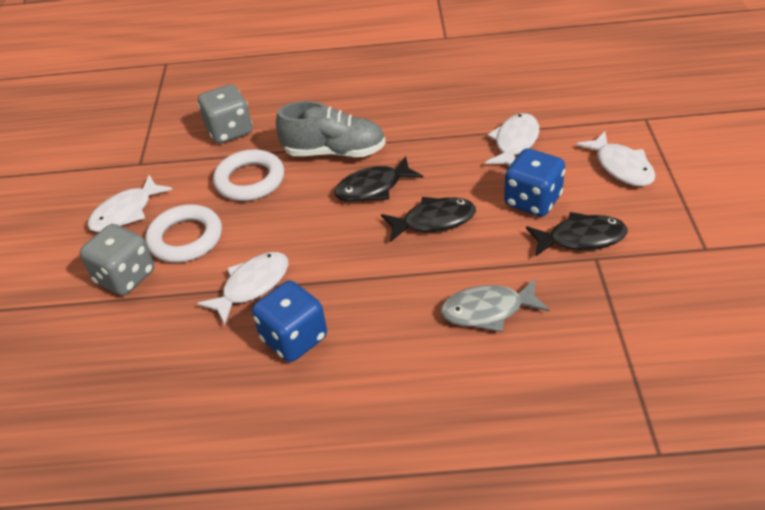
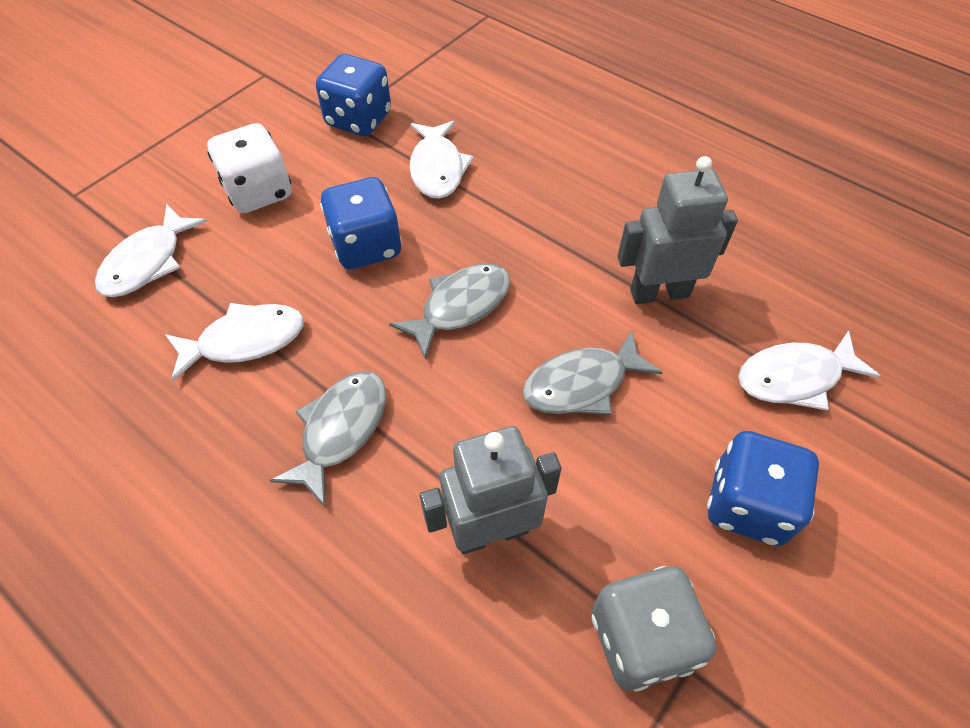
black fish: [334,156,423,202] [381,197,476,242] [526,212,628,257] = 3 -> none = 0
blue dice: [252,281,327,362] [504,148,565,217] = 2 -> [316,54,391,136] [320,177,402,269] [707,431,819,546] = 3
grey dice: [80,224,154,296] [198,84,252,144] = 2 -> [592,566,716,692] = 1
grey fish: [441,279,549,332] = 1 -> [270,371,386,506] [389,263,510,359] [523,330,663,415] = 3
grey robot: none = 0 -> [420,426,562,554] [617,156,738,304] = 2
grey shoe: [276,101,386,157] = 1 -> none = 0
white dice: none = 0 -> [207,123,291,213] = 1
white ring: [145,205,222,262] [213,149,284,201] = 2 -> none = 0

